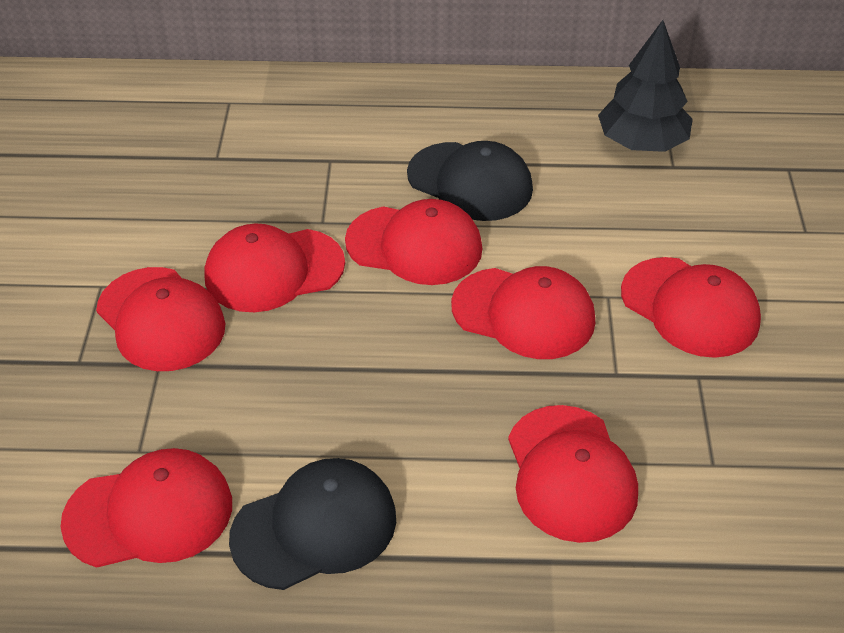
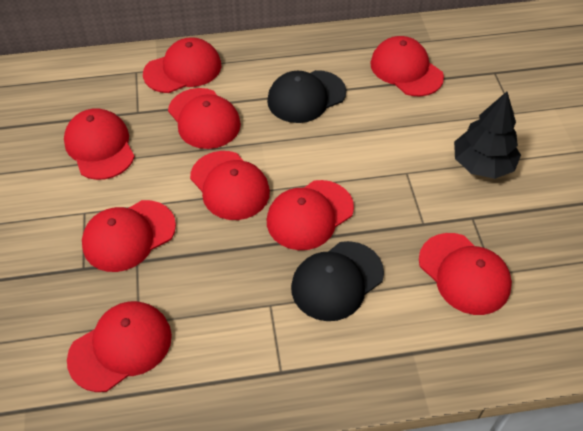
red cap: [61,448,232,568] [96,267,226,371] [204,223,345,312] [345,199,482,285] [451,266,595,359] [508,405,638,543] [621,257,761,358] = 7 -> [64,108,135,180] [67,301,172,392] [82,200,176,272] [143,37,221,93] [168,88,241,149] [190,151,270,220] [267,180,354,250] [370,36,444,96] [419,233,512,315] = 9

